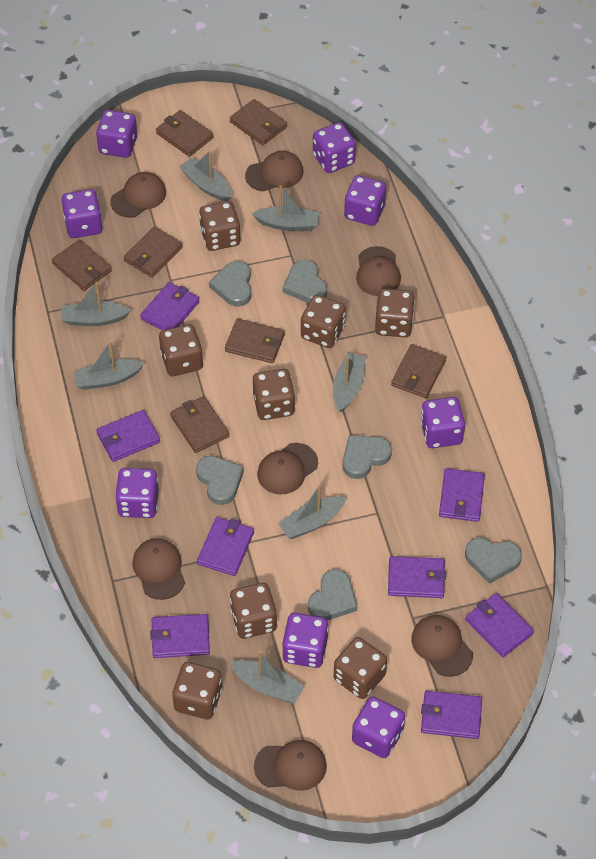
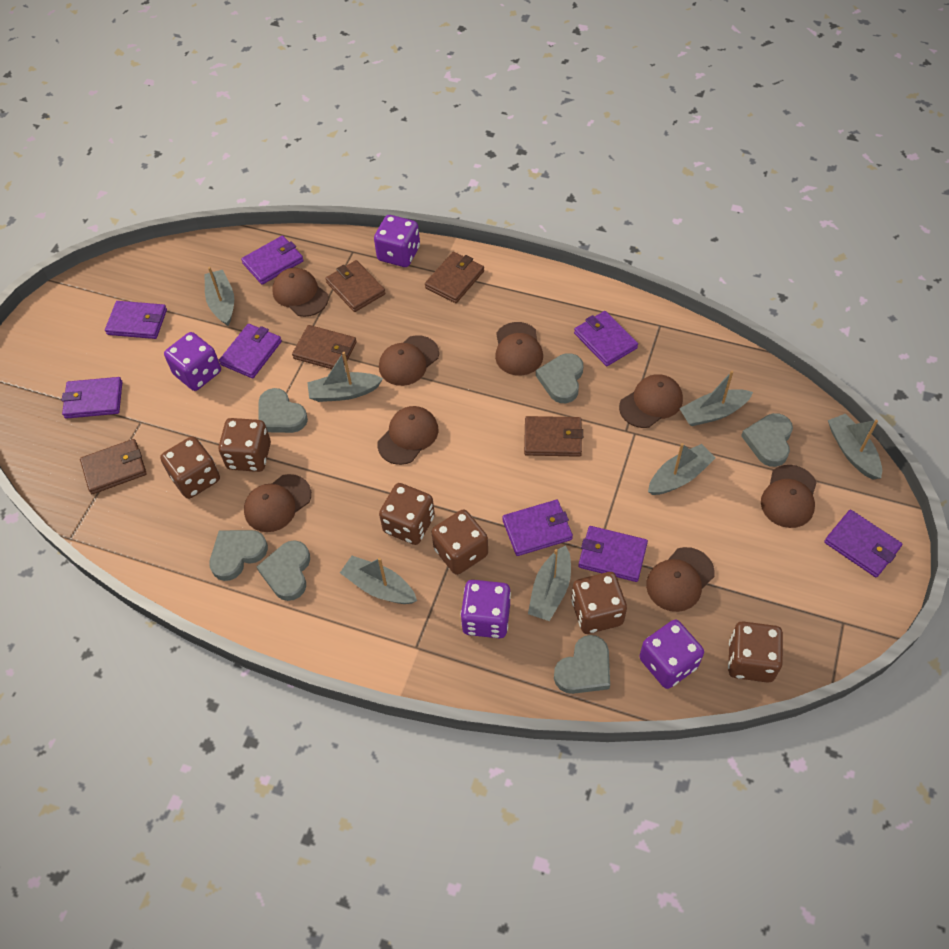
brown cap: [110,172,166,218] [132,538,185,600] [245,151,303,191] [254,740,327,791] [257,443,318,495] [356,246,401,296] [411,615,473,677] = 7 -> [244,474,311,532] [272,268,329,317] [377,406,439,465] [379,335,439,386] [495,322,543,376] [619,374,683,428] [646,547,715,612] [761,465,817,528] = 8
brown dice: [159,324,203,376] [172,662,222,719] [199,201,241,251] [230,583,277,639] [253,369,295,420] [301,295,346,348] [334,637,387,699] [375,289,415,337] = 8 -> [160,436,220,499] [218,418,271,472] [379,483,435,545] [431,509,488,575] [571,572,627,634] [728,621,783,683] = 6
brown wallet: [52,240,112,291] [123,226,183,278] [156,110,214,157] [170,396,229,453] [225,318,285,363] [230,99,287,145] [391,344,446,398] = 7 -> [80,439,147,494] [292,325,357,369] [326,260,386,312] [425,252,484,303] [524,416,583,457] = 5
purple dice: [61,189,103,238] [96,110,137,158] [115,468,159,518] [282,613,329,668] [313,122,356,173] [344,175,386,226] [352,696,405,758] [421,397,465,448] = 8 -> [164,332,221,391] [374,215,420,267] [461,580,511,638] [639,620,704,689] = 4

